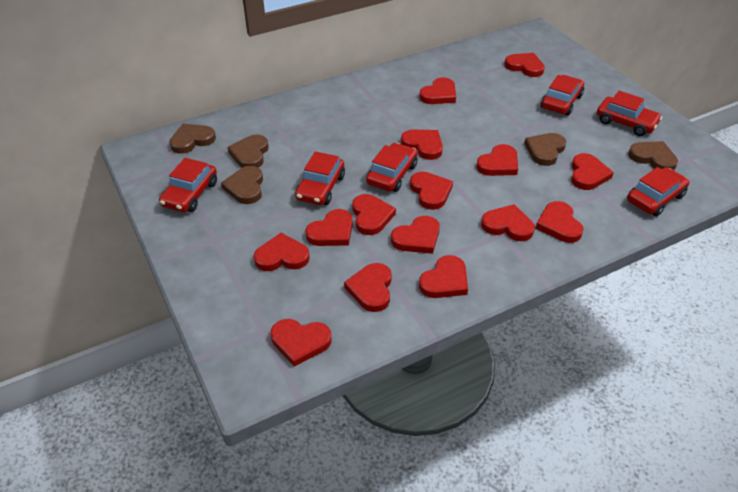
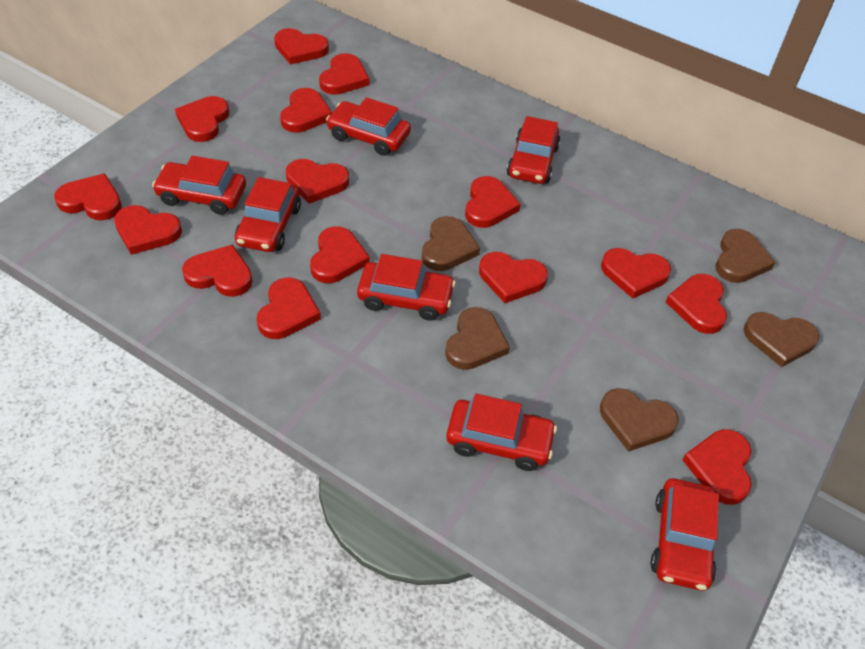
red car: [159,158,217,212] [295,151,345,205] [366,143,417,192] [541,75,584,115] [597,91,662,136] [627,167,690,216] = 6 -> [152,156,246,215] [235,177,301,252] [326,97,411,156] [357,254,456,321] [446,394,557,471] [507,116,561,184] [651,478,719,591] = 7

